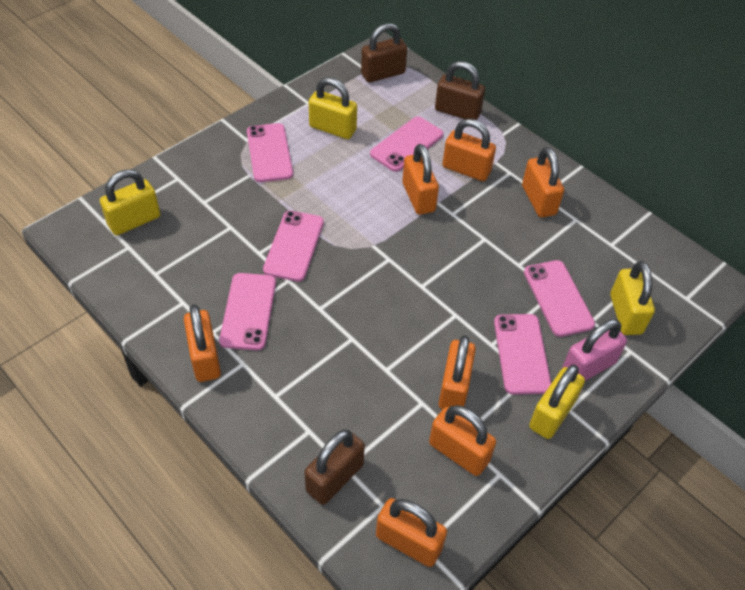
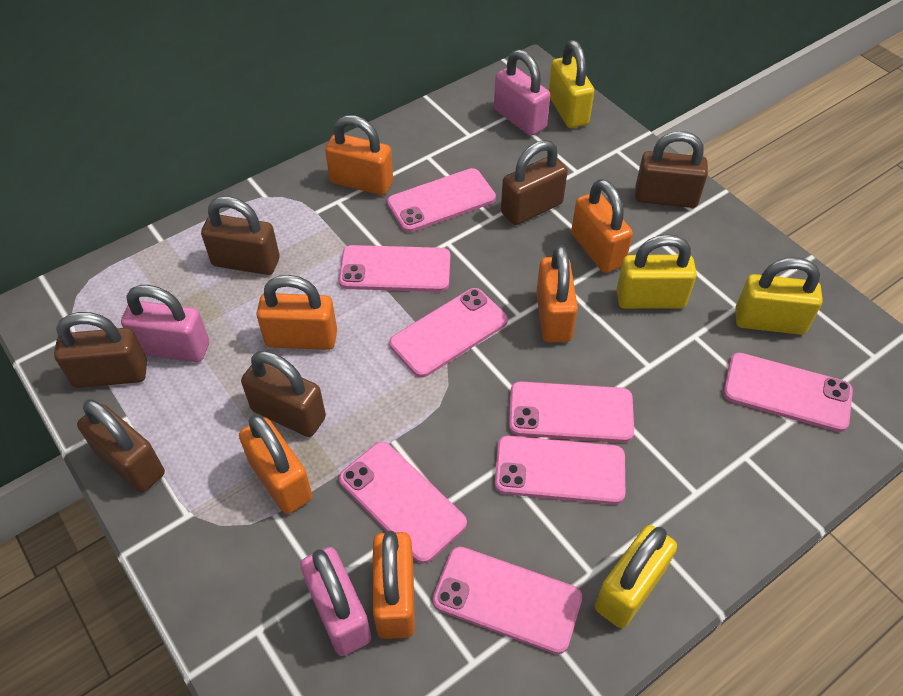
brown padlock: [304,430,365,505] [361,23,407,83] [435,61,485,120] = 3 -> [54,312,147,388] [77,399,165,493] [201,196,280,275] [241,351,326,437] [501,140,568,225] [635,131,708,208] = 6
orange padlock: [184,305,221,382] [376,498,447,567] [402,144,439,215] [429,405,496,476] [439,335,476,410] [443,119,496,181] [522,147,564,217] = 7 -> [239,414,312,514] [256,275,337,350] [325,115,393,195] [373,531,415,639] [536,245,578,343] [571,179,633,273] = 6
pink padlock: [562,319,627,381] = 1 -> [121,285,209,362] [300,547,371,656] [494,49,550,136] = 3
pink phone: [219,273,276,350] [247,123,293,182] [263,211,324,282] [370,117,443,172] [494,314,551,395] [524,260,595,337] = 6 -> [339,245,450,292] [339,442,467,563] [387,168,496,232] [389,288,508,378] [433,547,582,654] [495,436,625,504] [509,381,634,443] [723,352,853,432] = 8

